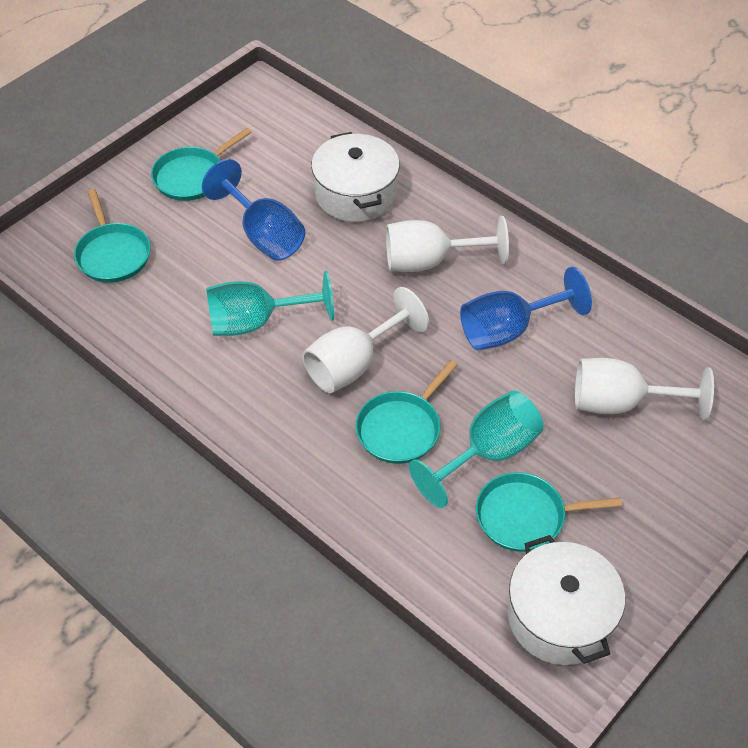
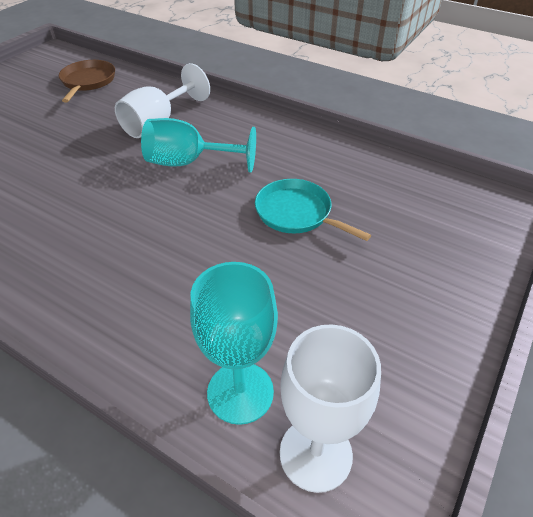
blue goblet: [202,159,305,261] [460,267,592,351] = 2 -> none = 0
brown pan: none = 0 -> [59,60,115,102] = 1
turquoise pan: [74,189,151,283] [151,128,251,201] [356,360,458,464] [476,472,622,552] = 4 -> [255,179,371,241] = 1
white goblet: [302,287,429,393] [386,216,509,272] [575,358,714,421] = 3 -> [115,63,210,138] [280,324,381,493] = 2
white pot: [311,132,400,222] [508,535,625,665] = 2 -> none = 0

